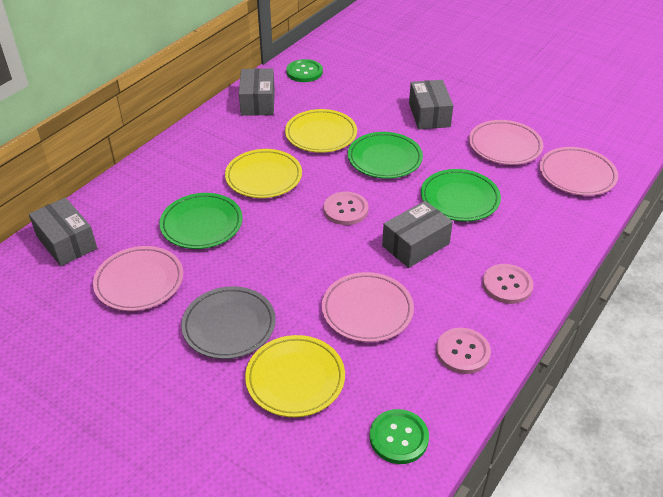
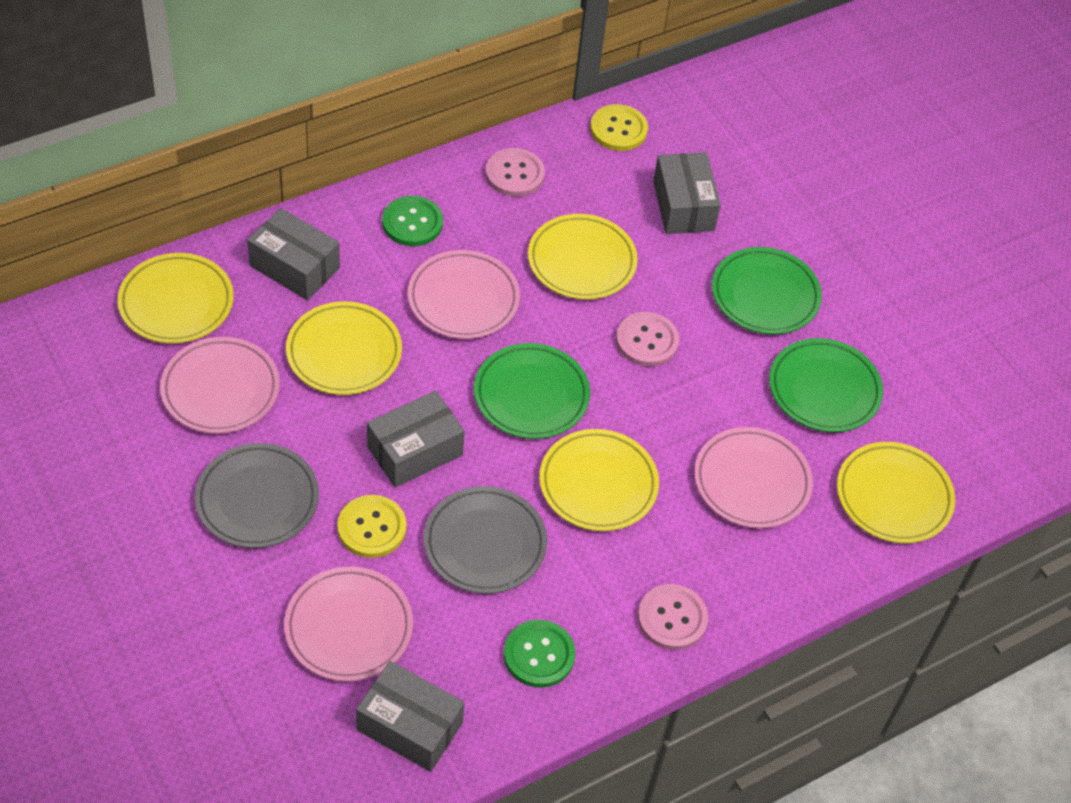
grey plate: [181,286,276,359] = 1 -> [195,443,319,548] [424,486,547,594] = 2
yellow button: none = 0 -> [337,495,407,558] [590,104,648,151] = 2
yellow plate: [225,149,302,198] [245,335,345,417] [285,109,357,153] = 3 -> [117,253,234,344] [286,301,402,395] [528,214,638,300] [539,429,659,531] [837,442,955,543] = 5

